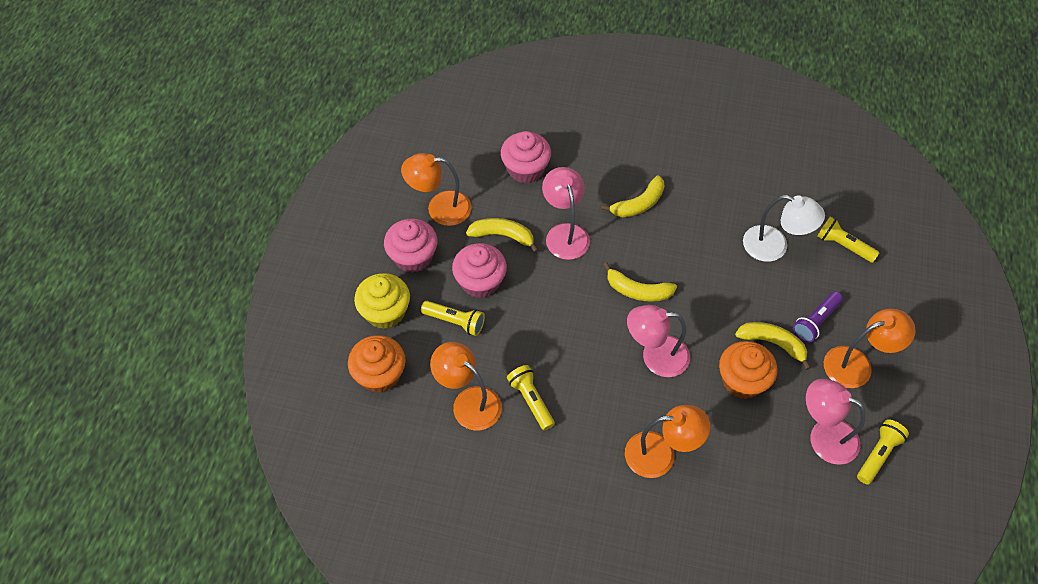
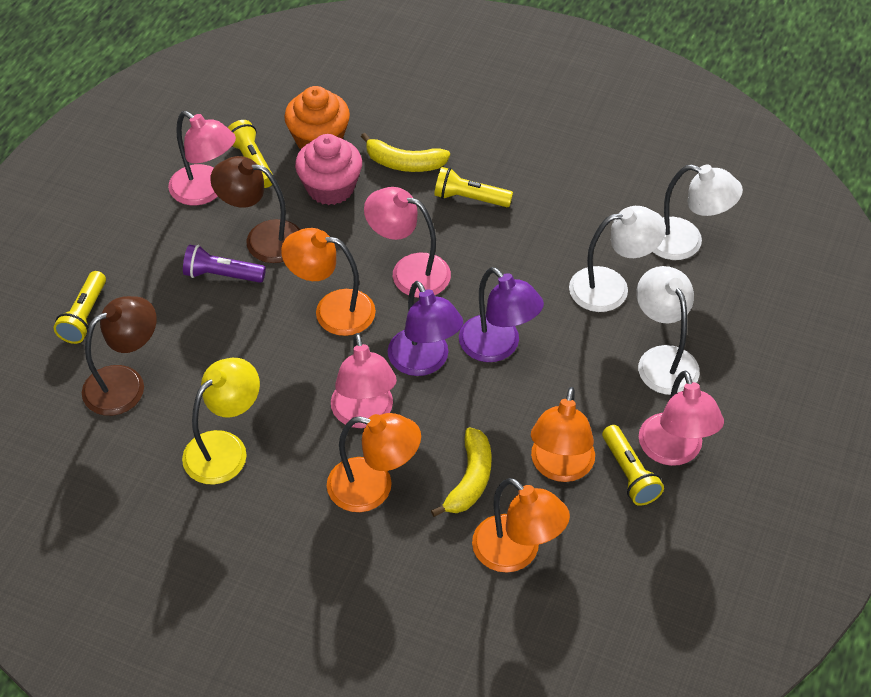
brown lamp: none = 0 -> [82,296,157,416] [210,156,300,263] = 2
orange cupcake: [348,335,406,393] [719,341,777,399] = 2 -> [284,86,350,149] = 1
pink cupcake: [384,218,437,273] [452,243,507,298] [501,131,551,183] = 3 -> [295,134,362,205] = 1
pink lamp: [542,167,590,260] [627,305,690,377] [806,379,866,465] = 3 -> [168,111,236,205] [331,333,397,428] [364,187,451,298] [639,371,724,466] = 4
purple lamp: none = 0 -> [388,281,463,376] [459,267,544,362] = 2
white lamp: [743,195,825,262] = 1 -> [569,206,666,312] [636,266,700,395] [653,164,743,260] = 3
yellow banana: [466,218,538,253] [601,175,664,217] [603,262,677,302] [735,322,811,370] = 4 -> [361,133,450,172] [431,427,492,517] = 2
yellow cupcake: [354,273,410,329] = 1 -> none = 0
yellow lamp: none = 0 -> [182,358,260,485] = 1

